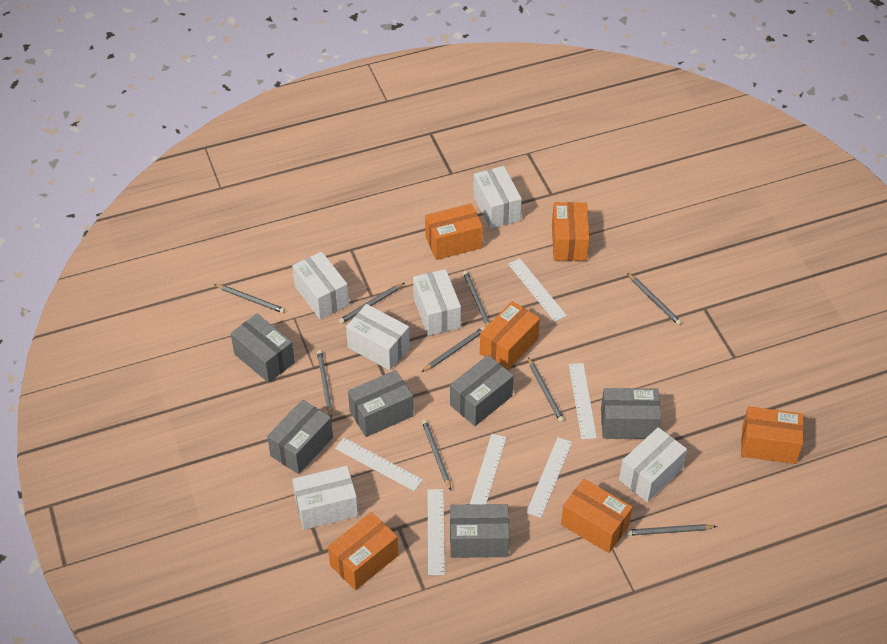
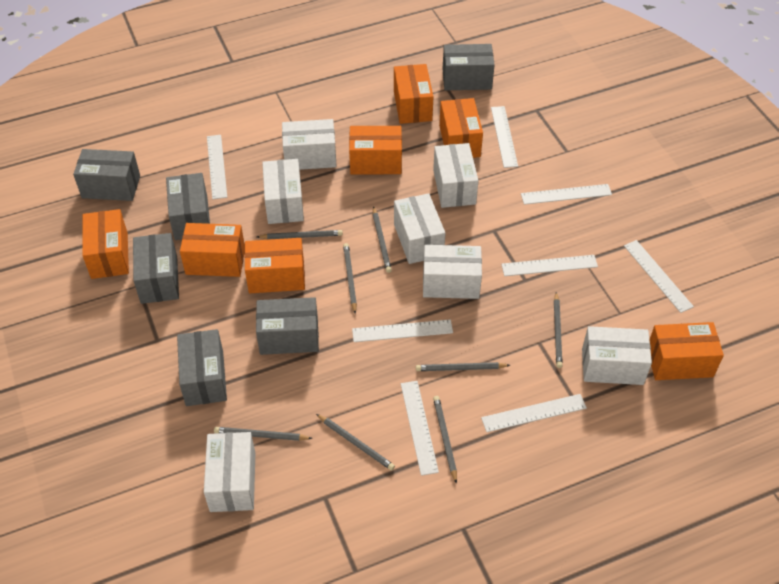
grey pencil: [214,284,285,313] [317,350,332,418] [339,283,404,324] [422,327,484,372] [422,419,451,490] [463,271,490,326] [528,357,564,422] [627,273,682,325] [627,524,717,536] = 9 -> [214,427,313,441] [257,230,343,239] [316,414,395,471] [343,243,357,314] [373,206,392,273] [416,362,510,371] [433,396,457,484] [554,292,563,368] = 8
orange box: [328,512,398,590] [425,203,483,260] [480,301,540,370] [552,202,589,261] [561,479,632,553] [741,406,804,464] = 6 -> [82,209,129,279] [180,223,245,277] [244,238,305,293] [349,126,402,175] [394,64,433,124] [439,98,483,158] [649,322,724,380] = 7
white box: [292,252,349,319] [292,466,358,530] [346,304,410,370] [413,269,461,336] [473,166,522,229] [619,427,687,502] = 6 -> [204,432,255,512] [262,159,304,224] [282,119,337,170] [394,193,445,264] [423,245,482,299] [433,143,479,208] [582,326,652,385] = 7
white ruler: [335,438,423,491] [428,489,445,575] [469,434,507,505] [508,258,567,322] [526,437,572,518] [569,363,597,439] = 6 -> [207,135,227,199] [352,320,453,342] [401,381,439,476] [481,394,587,432] [491,106,518,168] [501,255,598,276] [521,184,612,205] [624,240,694,313] = 8

